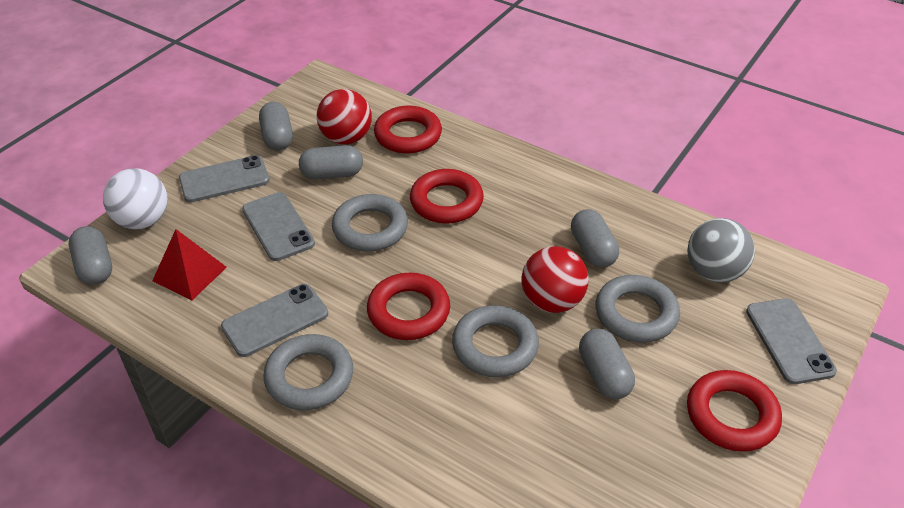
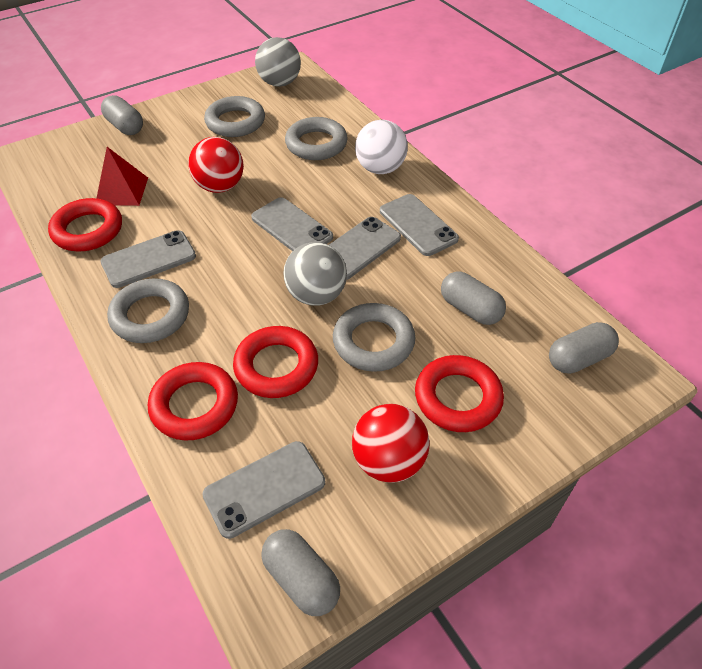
grey ball: [687,218,755,283] = 1 -> [255,37,301,87] [283,242,347,306] = 2
grey capsule: [69,226,112,285] [259,102,293,151] [299,145,363,179] [571,209,619,268] [579,329,635,400] = 5 -> [101,95,143,135] [261,529,340,616] [441,271,506,325] [549,322,619,374] = 4
grey phone: [179,155,270,203] [221,284,328,357] [242,192,315,261] [746,298,837,384] = 4 -> [100,230,196,288] [202,441,325,539] [251,197,333,251] [329,217,401,280] [380,194,459,256] = 5

